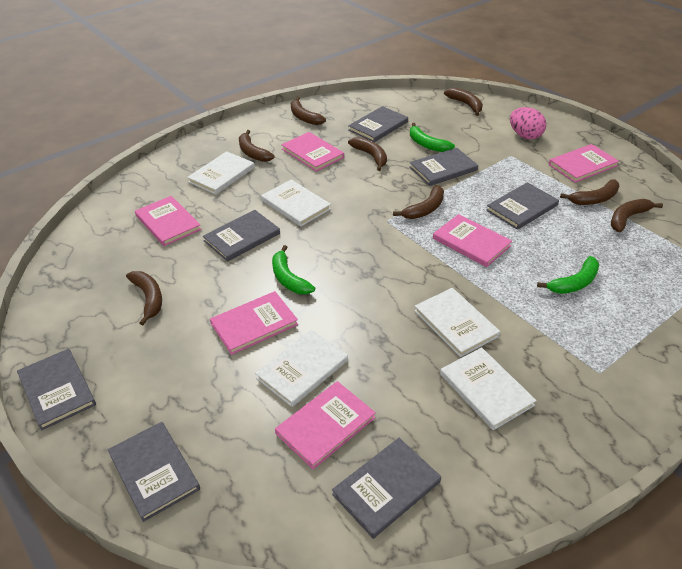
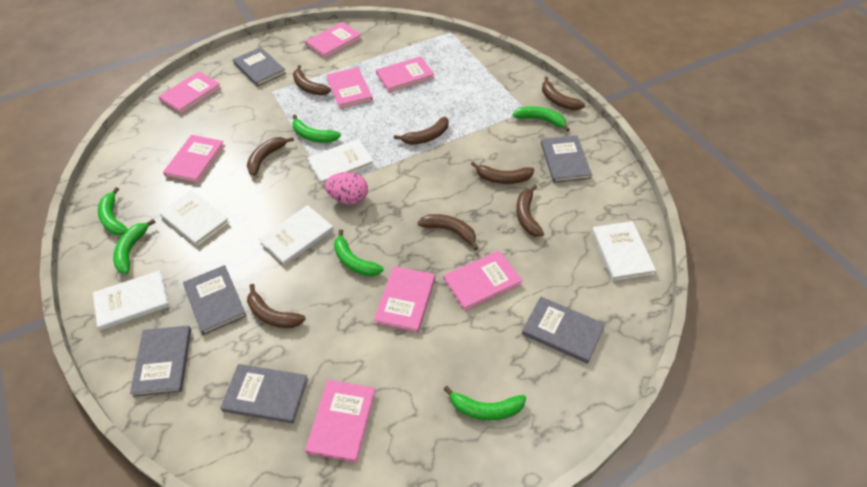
green banana: [272,245,315,294] [410,123,455,152] [537,256,600,294] = 3 -> [98,187,128,235] [113,219,156,274] [292,115,341,143] [334,229,384,276] [444,386,526,420] [512,106,570,132] = 6
grey book: [17,349,96,430] [108,422,200,522] [203,210,280,262] [332,438,441,539] [348,106,408,142] [410,148,478,186] [486,182,559,230] = 7 -> [130,325,191,397] [183,265,247,335] [220,364,308,423] [233,47,286,87] [522,297,605,364] [541,135,592,183] = 6
pink book: [135,196,201,246] [210,291,298,355] [275,381,376,469] [281,132,344,172] [433,214,512,267] [549,144,619,183] = 6 -> [158,71,221,114] [163,135,225,183] [305,22,362,58] [305,380,375,462] [326,67,373,109] [374,266,435,333] [376,56,435,93] [443,250,522,311] = 8

